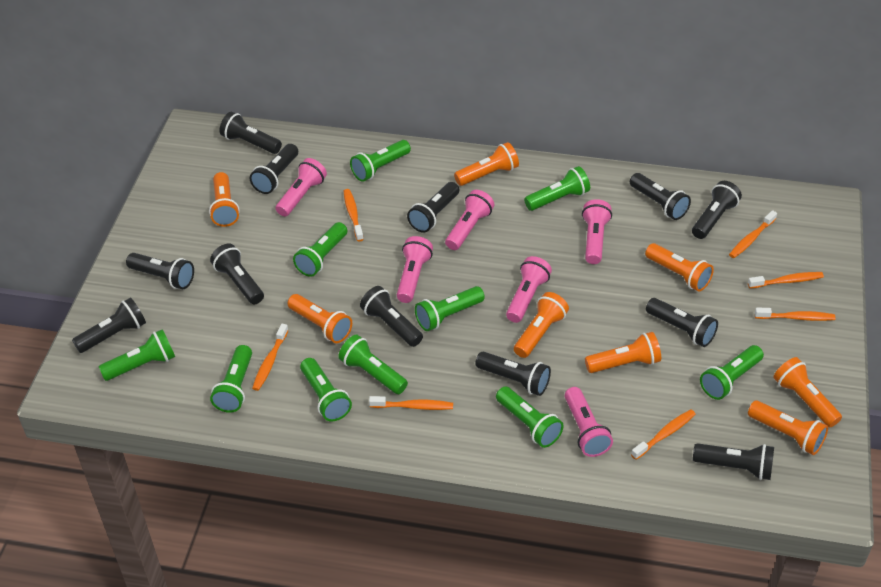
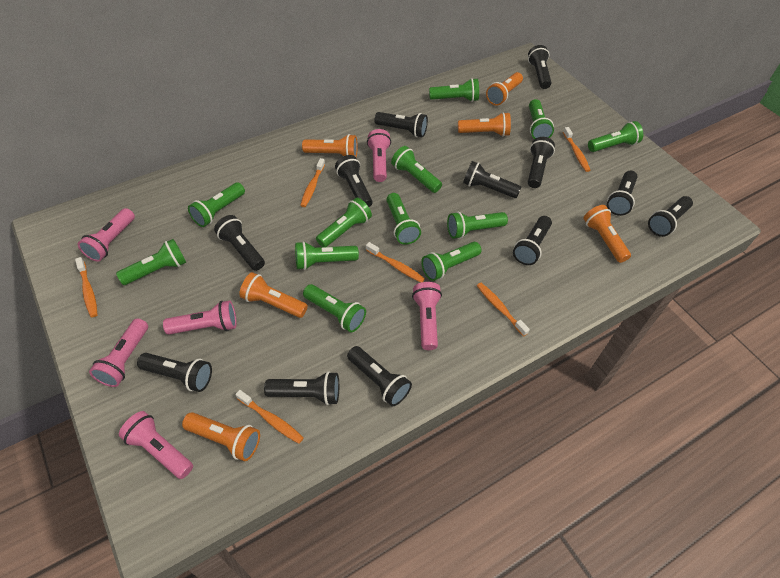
green flashlight: [99,329,175,381] [210,345,252,413] [293,222,347,277] [300,358,352,422] [338,335,408,394] [350,140,411,182] [415,286,485,331] [496,386,563,448] [524,166,590,211] [700,345,764,400] = 10 -> [116,239,186,285] [188,182,245,227] [295,241,359,270] [303,284,366,332] [316,198,372,247] [386,193,421,245] [391,146,442,193] [421,242,481,281] [429,78,479,102] [447,211,508,239] [529,99,554,139] [588,121,643,152] = 12
orange flashlight: [209,172,240,227] [288,294,352,343] [454,142,519,186] [514,292,569,358] [585,332,661,373] [645,243,714,291] [748,401,828,455] [774,357,842,427] = 8 -> [182,412,260,461] [239,272,308,318] [302,134,358,157] [458,112,511,137] [486,72,523,106] [583,205,631,263] = 6
orange toothbrush: [252,324,289,391] [344,189,364,242] [369,396,453,410] [631,409,696,460] [729,210,777,258] [748,272,824,288] [755,308,836,321] = 7 -> [75,257,98,317] [235,390,304,444] [300,158,325,207] [366,242,425,282] [477,283,530,337] [563,127,590,172] = 6

